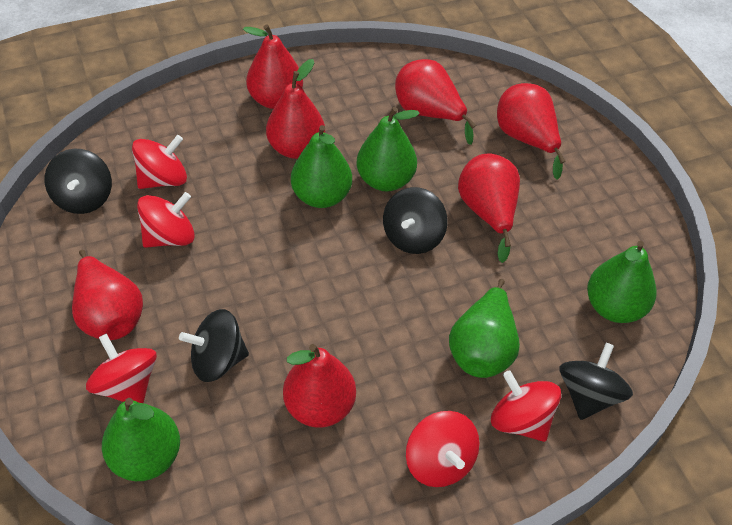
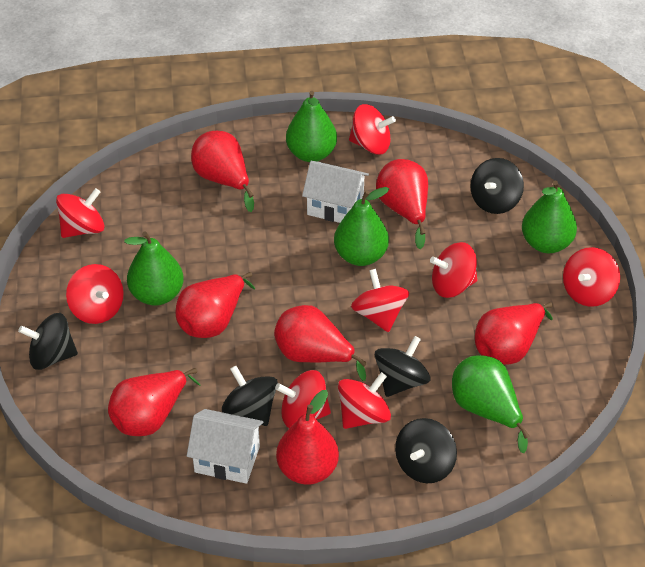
black spinning top: [44,149,112,214] [179,309,249,382] [383,187,447,254] [559,343,633,420] = 4 -> [18,313,78,370] [222,366,278,426] [375,336,430,397] [395,418,457,483] [470,158,524,214] = 5
red spinning top: [86,334,157,403] [132,135,187,189] [137,192,195,248] [406,411,479,487] [491,370,561,442] = 5 -> [56,188,104,238] [66,264,124,324] [275,370,331,428] [338,372,391,429] [349,104,396,154] [351,269,409,332] [430,242,477,298] [563,247,620,307] = 8
white house: none = 0 -> [187,409,264,484] [302,161,369,223] = 2

